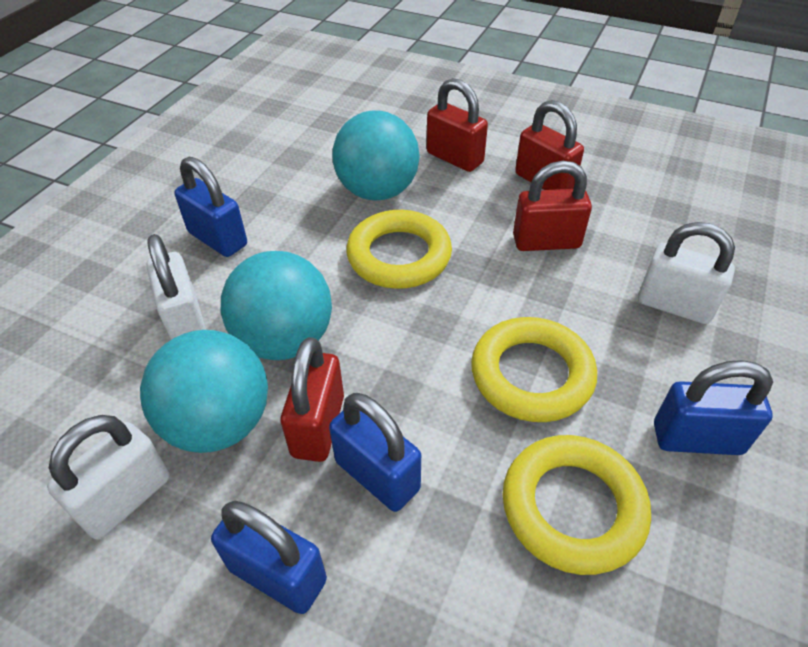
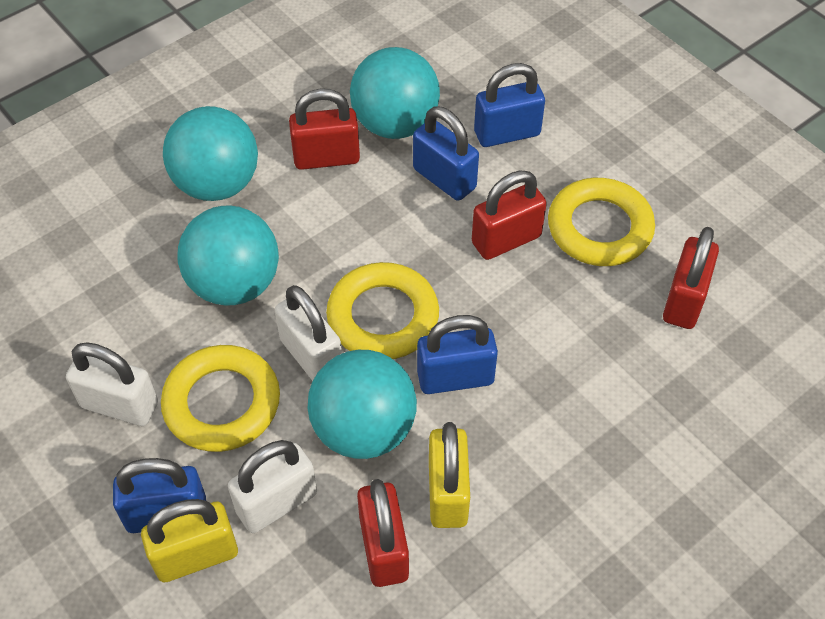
turquoise ball: [140,330,268,453] [221,251,332,360] [333,110,420,200] = 3 -> [163,106,258,201] [178,206,279,306] [307,350,417,459] [350,47,440,139] = 4
yellow padlock: none = 0 -> [141,499,238,582] [429,422,470,528] = 2

